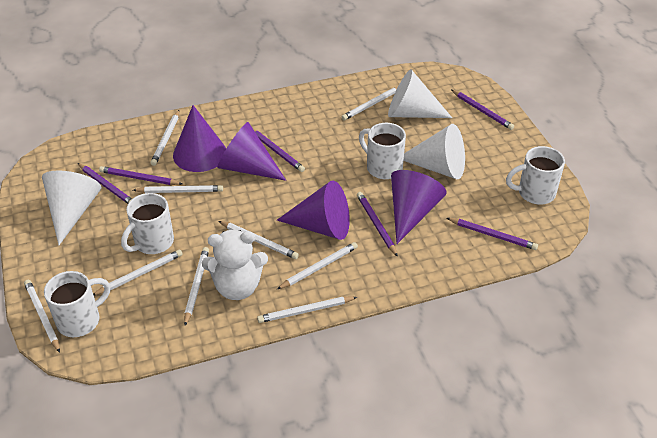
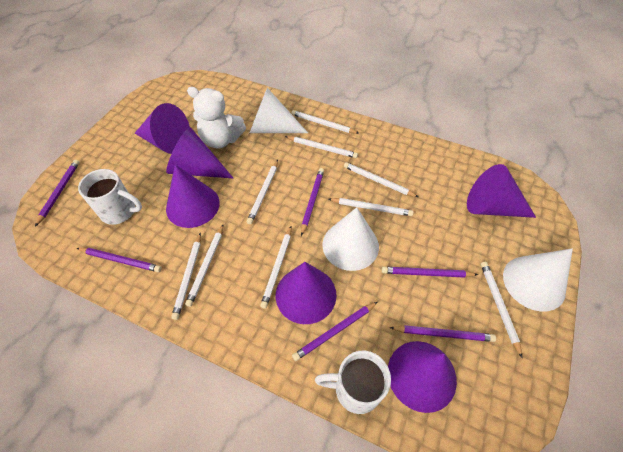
purple cone: [173,105,226,172] [217,122,286,181] [277,181,350,240] [391,170,447,244] = 4 -> [135,103,190,154] [166,127,233,178] [166,165,220,228] [276,262,337,324] [388,341,457,413] [467,164,536,218] = 6
white mug: [44,271,110,337] [121,193,174,254] [359,123,406,179] [506,146,565,204] = 4 -> [78,169,142,225] [315,351,391,414] = 2

